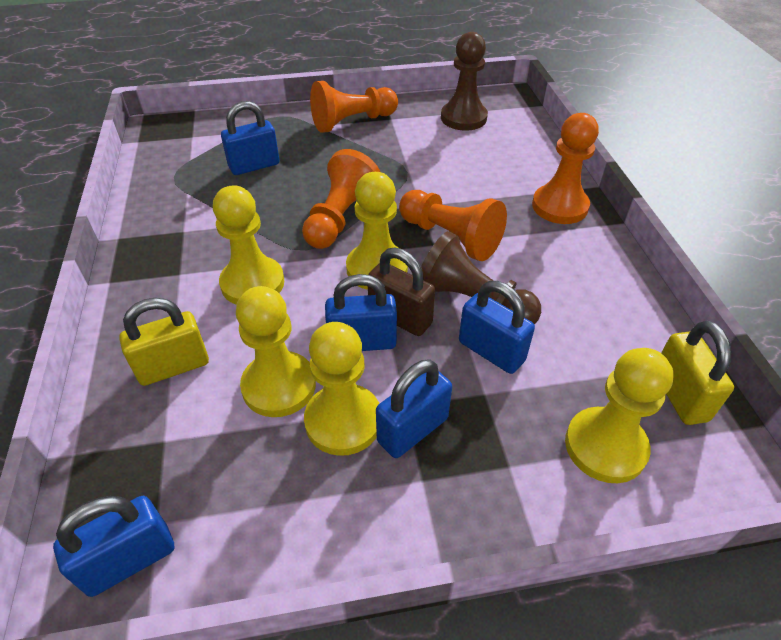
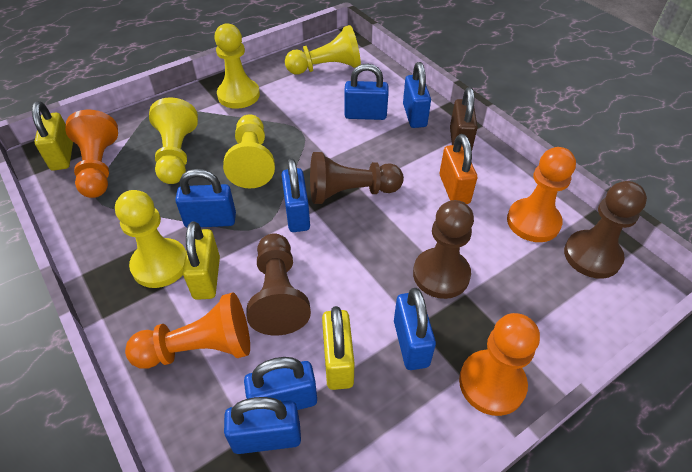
blue padlock: [53,496,174,597] [221,101,280,175] [325,274,397,351] [376,360,452,458] [459,281,535,374] = 5 -> [175,169,236,228] [224,397,301,454] [244,357,317,410] [282,158,310,232] [344,63,389,120] [394,288,436,370] [403,62,431,128] = 7
brown pawn: [421,231,541,325] [441,32,488,131] = 2 -> [247,233,311,335] [310,152,404,204] [413,200,474,299] [564,181,647,279] = 4
orange padlock: none = 0 -> [440,134,477,204] = 1
yellow padlock: [119,298,209,386] [661,321,734,425] = 2 -> [32,101,73,171] [183,221,220,300] [322,306,355,390] = 3

